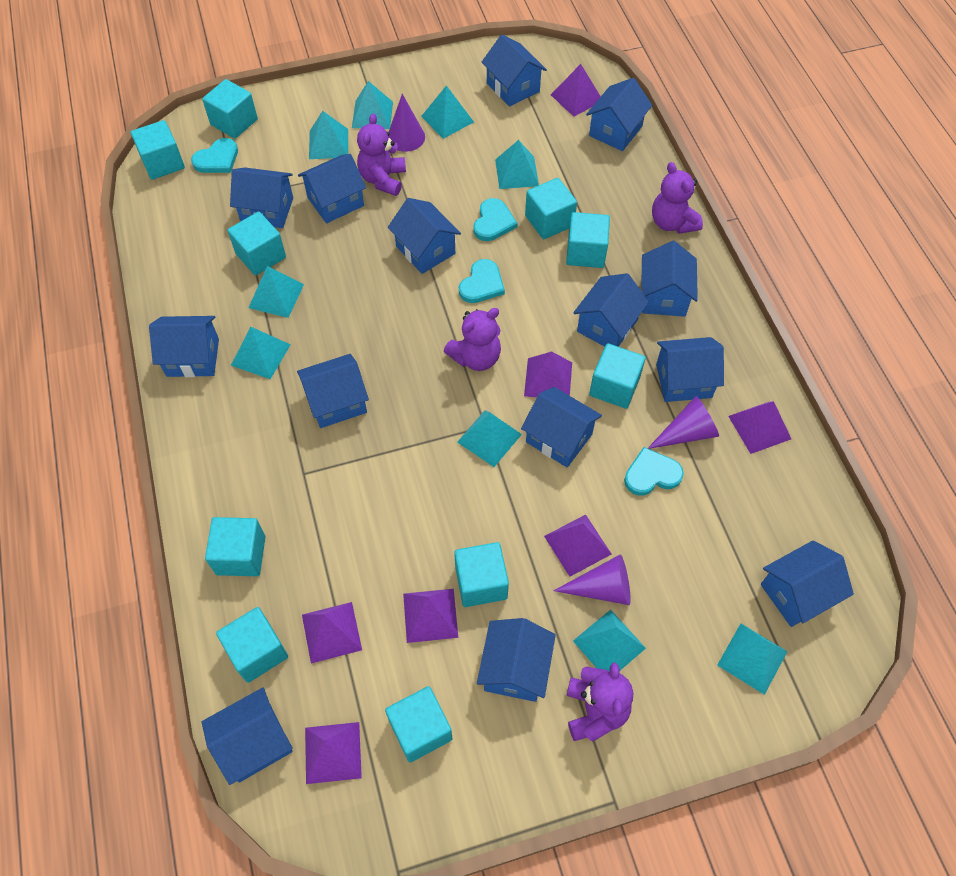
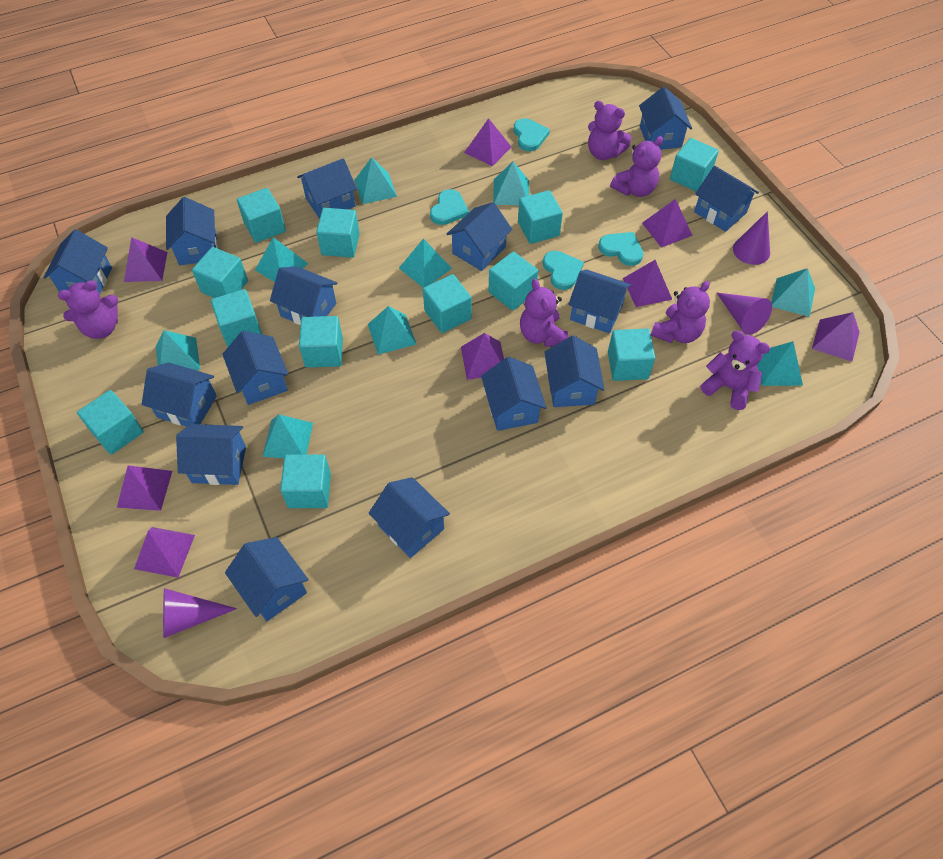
blue house: [149,316,219,377] [201,687,293,785] [230,168,293,228] [297,354,369,428] [298,154,366,223] [388,198,461,274] [477,618,556,702] [482,34,547,107] [521,387,602,468] [573,273,649,347] [586,78,652,151] [641,241,698,317] [656,337,724,402] [761,541,854,627] = 14 -> [43,230,112,294] [142,362,217,427] [166,197,218,265] [176,424,246,485] [222,331,288,405] [225,537,309,622] [270,266,338,326] [297,158,357,219] [368,477,450,558] [447,202,512,271] [481,357,546,431] [545,335,605,407] [568,269,631,334] [639,87,692,150] [694,166,759,232] = 15
purple pyramid: [302,602,362,663] [305,722,362,784] [403,589,458,643] [524,352,572,397] [544,514,611,577] [551,64,601,117] [728,401,791,454] = 7 -> [117,465,172,511] [124,237,168,282] [134,527,195,578] [461,333,504,380] [464,118,511,166] [623,260,672,307] [642,199,693,248] [812,312,859,362] = 8
purple teddy bear: [357,113,406,196] [444,308,501,371] [567,663,633,742] [652,162,703,234] = 4 -> [58,280,118,339] [520,279,568,347] [588,101,632,160] [610,136,663,197] [651,281,710,343] [700,330,770,410] = 6
turquoise cube: [131,120,185,180] [202,79,258,139] [205,517,266,576] [216,607,288,683] [227,211,286,276] [385,686,452,763] [454,542,509,607] [525,178,577,239] [566,212,610,268] [589,343,646,409] = 10 -> [77,390,144,455] [192,247,248,298] [211,289,262,347] [237,188,286,243] [280,454,331,508] [299,316,343,368] [316,208,360,258] [423,274,472,333] [489,252,538,311] [518,190,563,244] [608,329,655,381] [670,138,719,191] = 12

